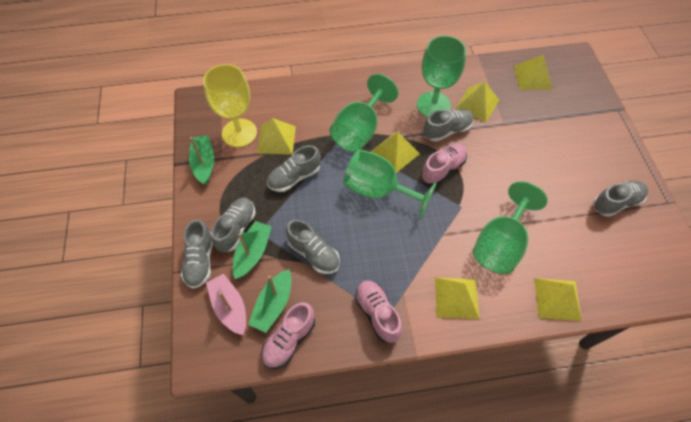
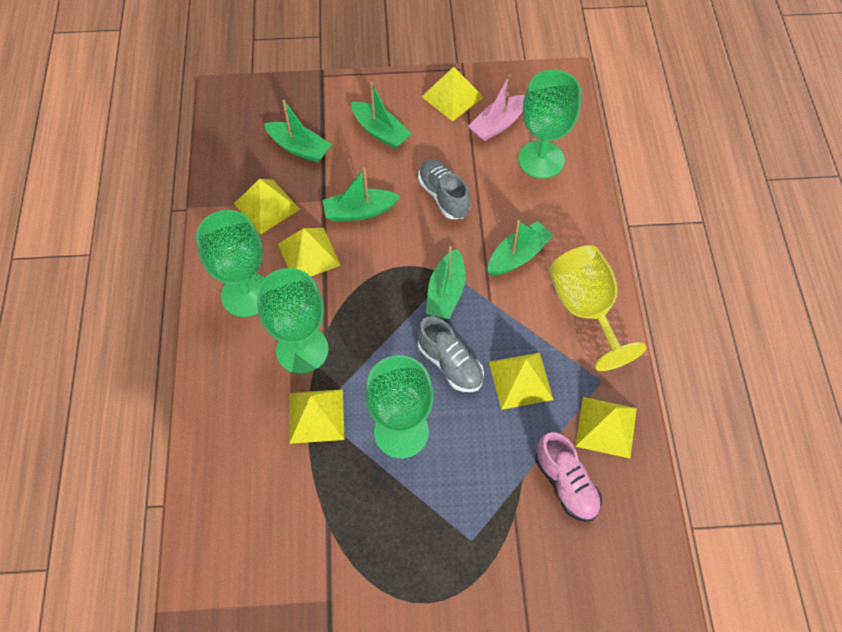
green boat: [189,135,214,185] [233,221,272,279] [248,269,292,333] = 3 -> [264,100,332,163] [322,168,400,222] [351,82,412,149] [426,246,465,319] [488,220,554,275] = 5
grey shoe: [181,219,213,289] [211,198,256,252] [267,145,321,192] [286,219,340,274] [423,109,474,142] [593,181,648,217] = 6 -> [417,316,484,392] [418,159,471,219] = 2
pink shoe: [261,303,315,369] [355,280,402,343] [421,144,467,185] = 3 -> [535,432,602,522] = 1

